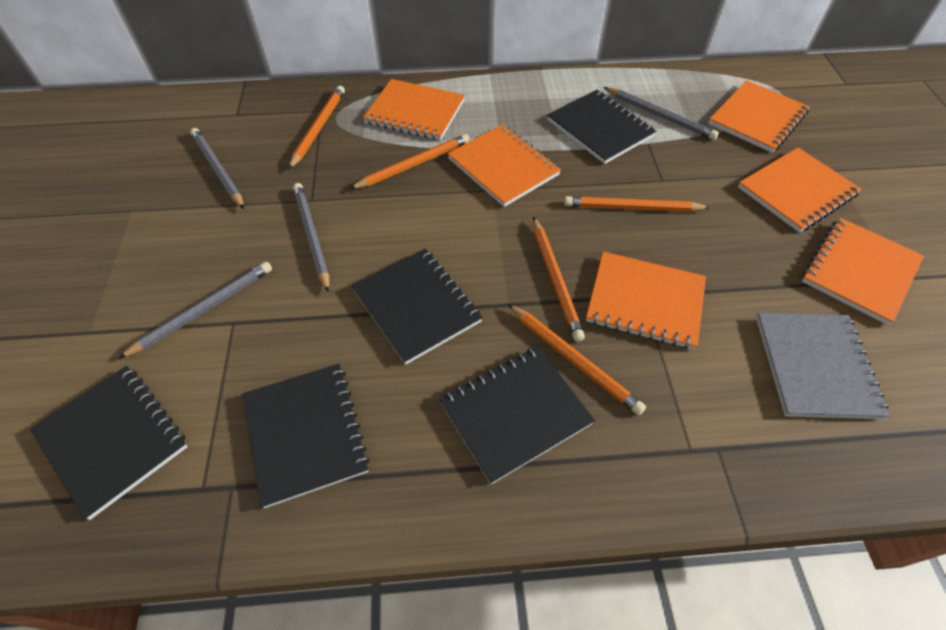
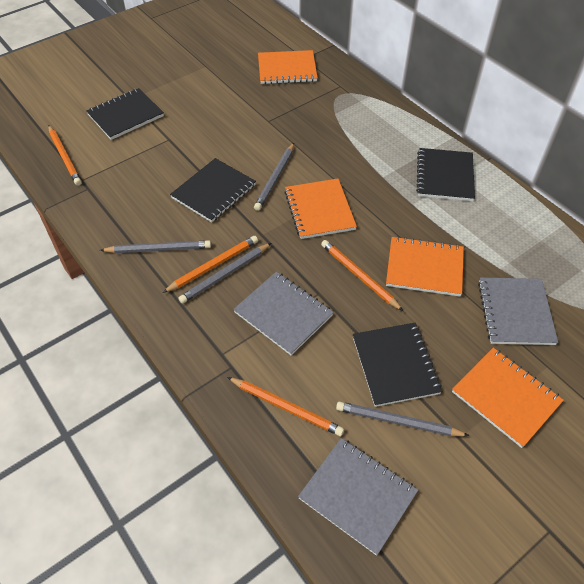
black notebook: [30,366,188,520] [243,364,370,508] [351,249,482,365] [439,346,595,484] [547,90,657,164] = 5 -> [86,88,164,140] [170,158,256,223] [353,323,442,407] [416,148,475,201] = 4
grey notebook: [756,313,890,419] = 1 -> [233,272,334,356] [298,438,418,556] [478,277,558,345] = 3
orange notebook: [363,79,465,141] [447,124,561,207] [586,252,706,349] [708,80,810,153] [738,147,862,232] [802,218,924,325] = 6 -> [258,50,318,84] [284,179,357,239] [386,236,464,296] [452,348,564,448] = 4
orange pencil: [288,85,345,170] [349,134,470,189] [508,304,646,415] [533,217,585,342] [564,196,711,212] = 5 -> [48,125,82,185] [162,236,258,293] [227,377,344,436] [321,240,403,311] = 4

